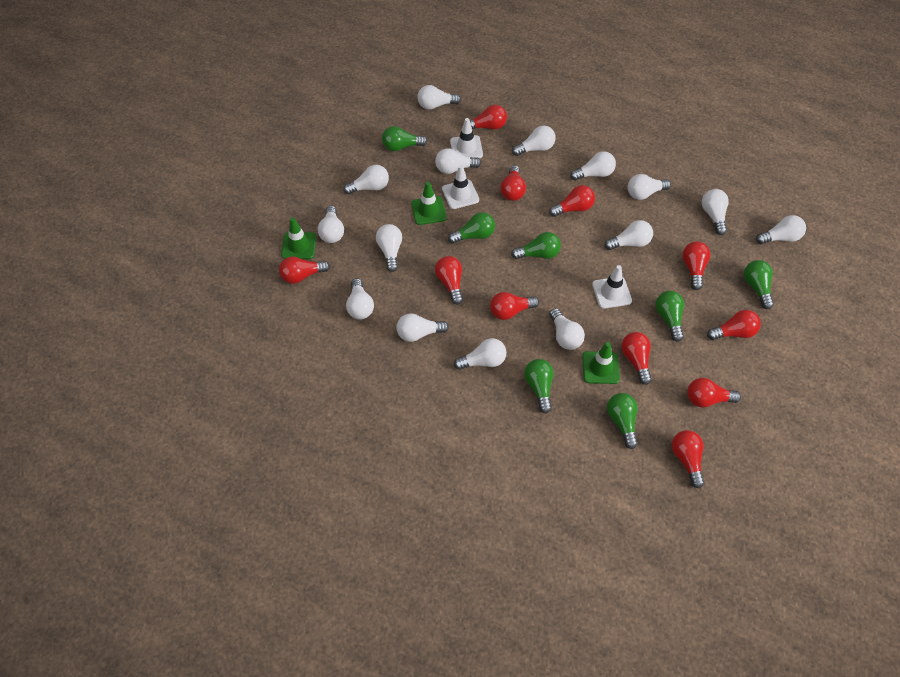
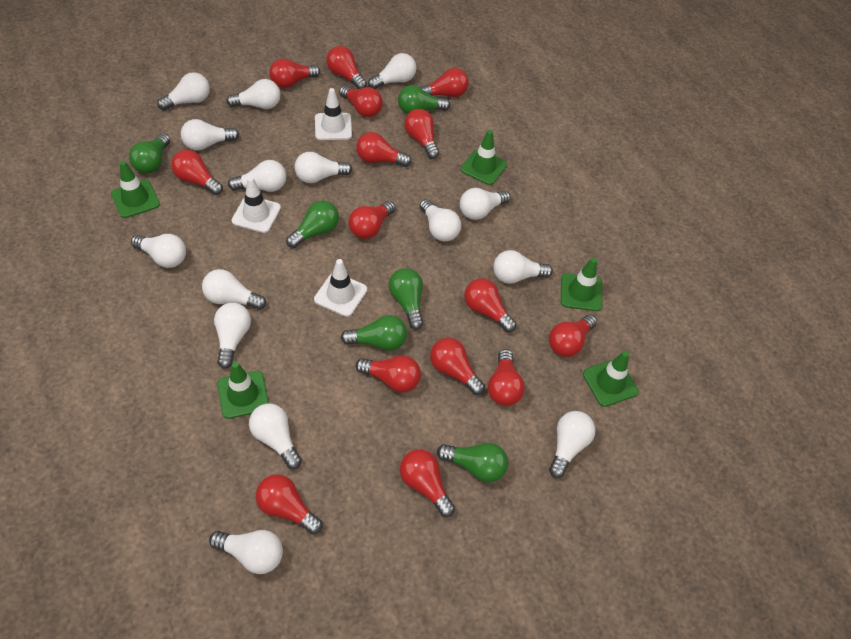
green light bulb: [382,126,428,151] [448,212,495,244] [511,232,561,259] [524,359,554,414] [607,393,638,449] [655,291,684,342] [744,260,774,309] = 7 -> [129,133,170,174] [286,201,339,248] [341,315,407,351] [389,268,423,330] [398,85,450,114] [437,443,508,483] = 6
green traffic cone: [281,217,316,259] [411,182,447,225] [582,342,620,384] = 3 -> [111,161,160,218] [217,362,269,419] [461,130,507,185] [561,258,602,311] [583,351,639,407] = 5
red light bulb: [279,256,330,284] [435,256,463,304] [463,105,507,130] [490,292,539,320] [501,165,526,201] [549,185,595,217] [621,332,652,385] [672,430,704,488] [682,242,710,290] [687,378,741,408] [707,310,761,340] = 11 -> [171,150,223,195] [256,474,323,534] [269,58,320,88] [326,46,367,89] [339,86,383,117] [348,201,396,239] [356,132,411,167] [356,356,421,393] [400,449,455,517] [404,109,439,159] [420,68,469,97] [430,338,485,395] [464,278,517,332] [488,349,525,406] [549,315,597,357] = 15

